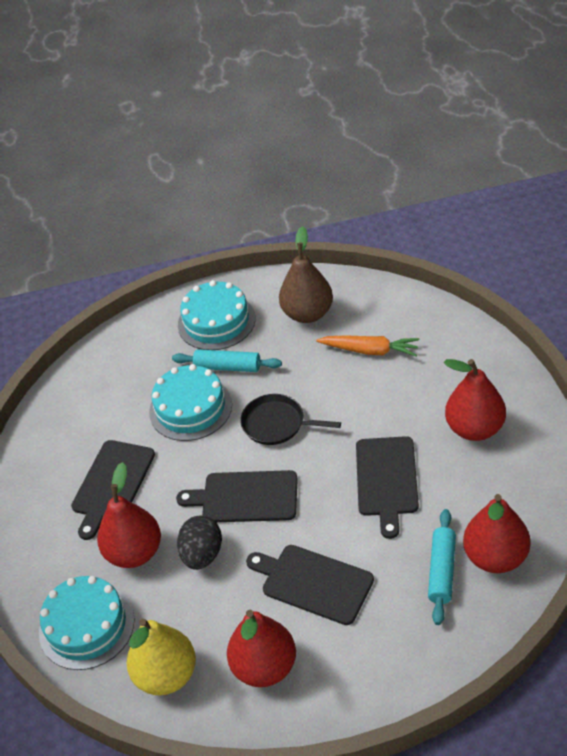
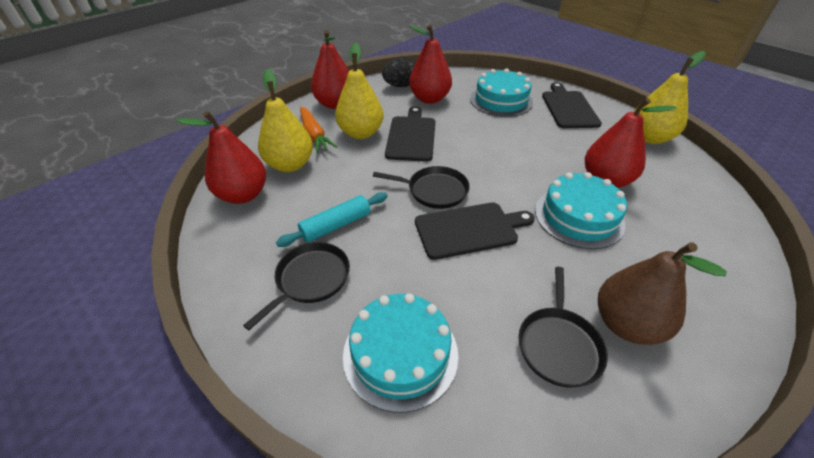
black cutting board: [71,440,155,540] [176,470,298,522] [246,545,374,625] [356,436,419,539] = 4 -> [385,106,435,162] [415,202,535,260] [542,82,602,128] = 3
black pan: [240,394,341,445] = 1 -> [243,242,350,330] [373,166,470,209] [519,267,608,388] = 3
turquoise rolling pin: [172,349,282,372] [428,509,456,625] = 2 -> [276,192,388,247] = 1
yellow pear: [126,619,196,695] = 1 -> [258,69,313,172] [335,43,384,139] [634,51,706,144] = 3

